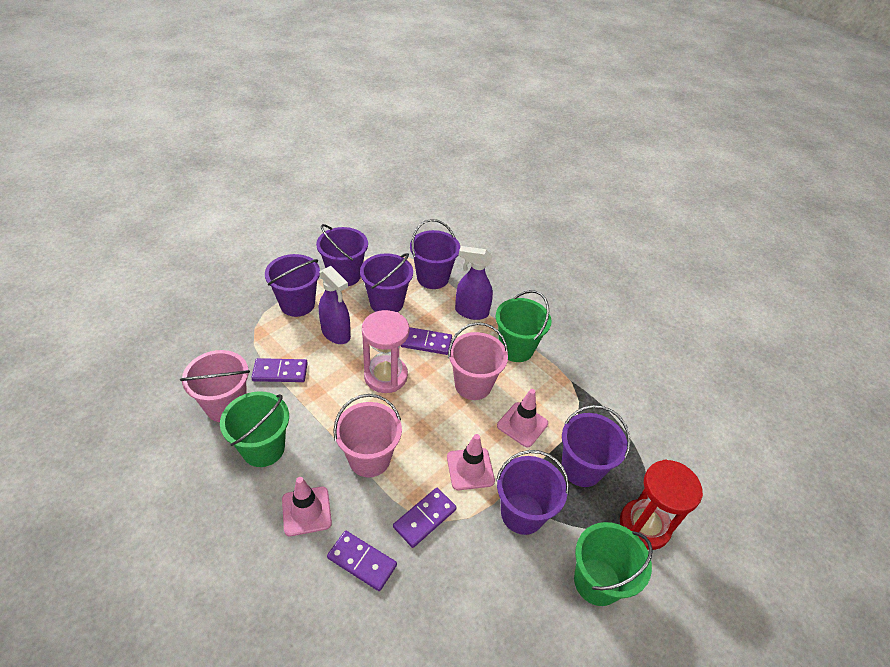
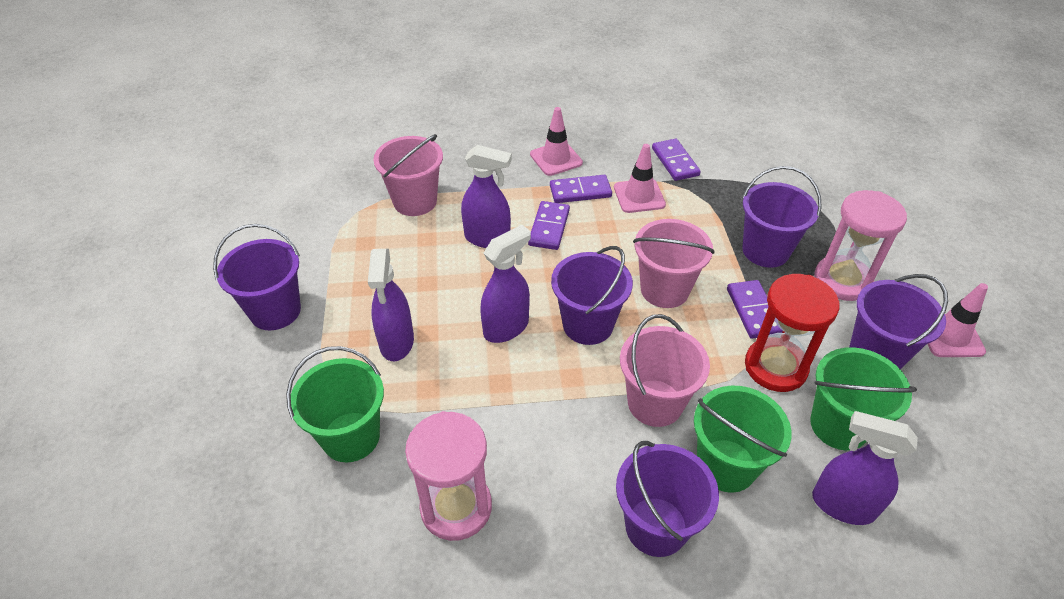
pink hourglass: [362,310,409,393] = 1 -> [405,411,492,541] [814,190,907,301] = 2
purple bucket: [265,254,320,317] [316,224,368,286] [360,253,413,312] [410,219,460,289] [496,450,569,535] [561,405,631,487] = 6 -> [213,224,301,330] [551,246,633,345] [616,441,719,557] [742,166,822,268] [849,274,948,369] = 5
purple spray bottle: [319,266,351,344] [455,246,493,320] = 2 -> [368,249,414,361] [461,145,512,248] [480,225,531,343] [812,411,918,525] = 4

